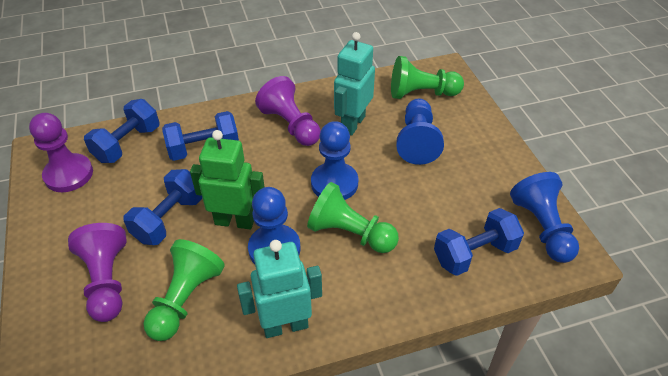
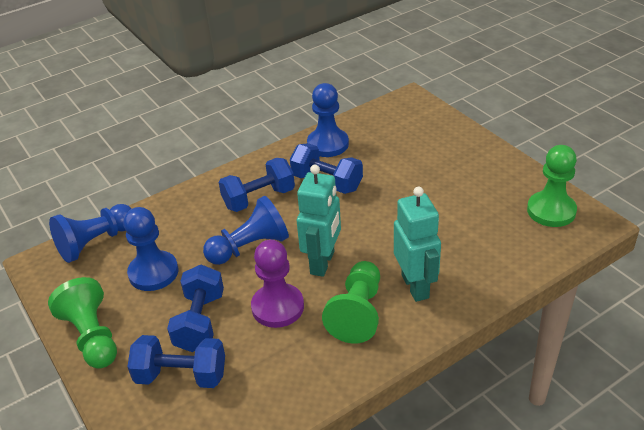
green robot: [190,130,264,229] = 1 -> none = 0
purple pawn: [29,113,93,192] [68,223,127,322] [255,76,321,146] = 3 -> [251,240,304,328] = 1

